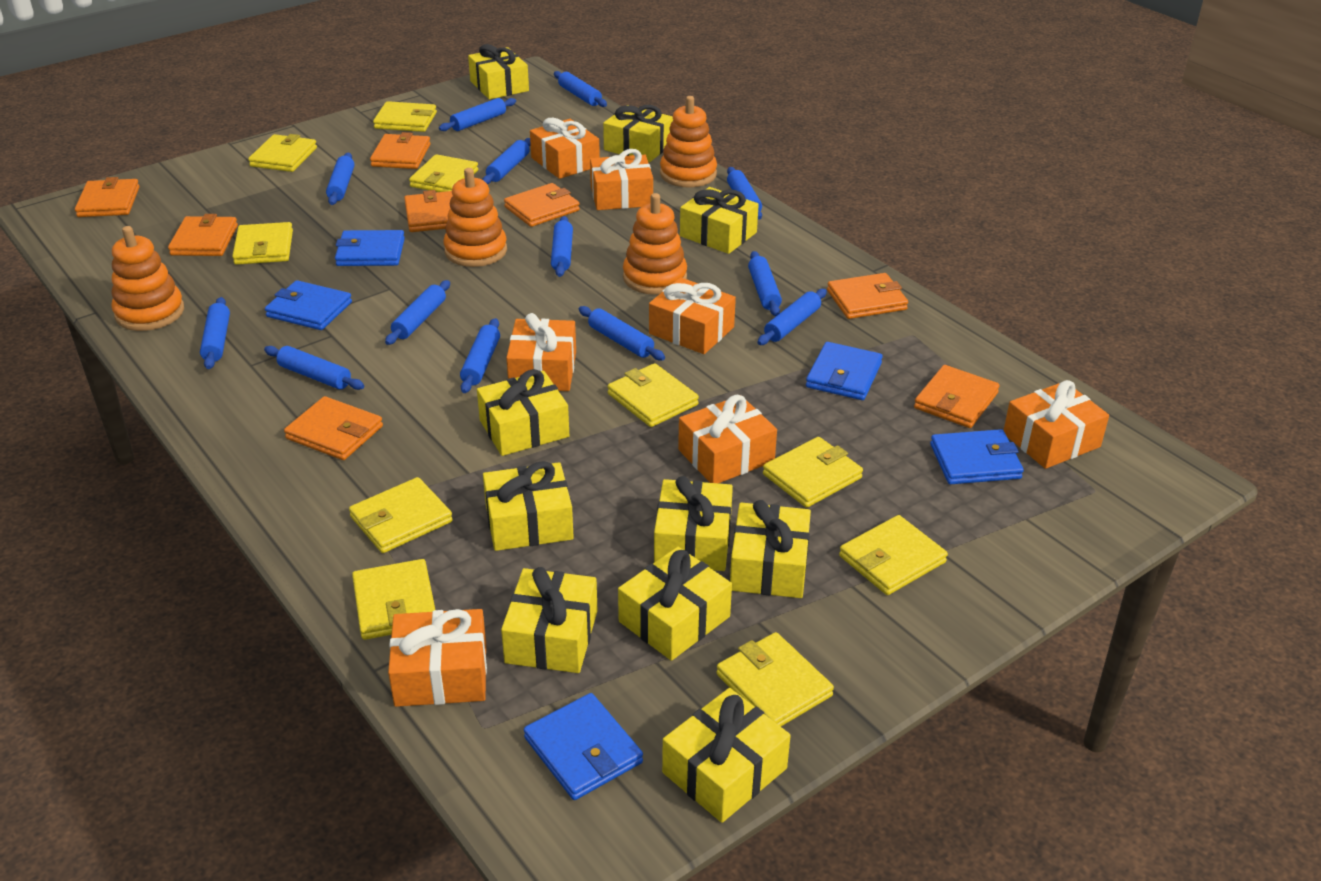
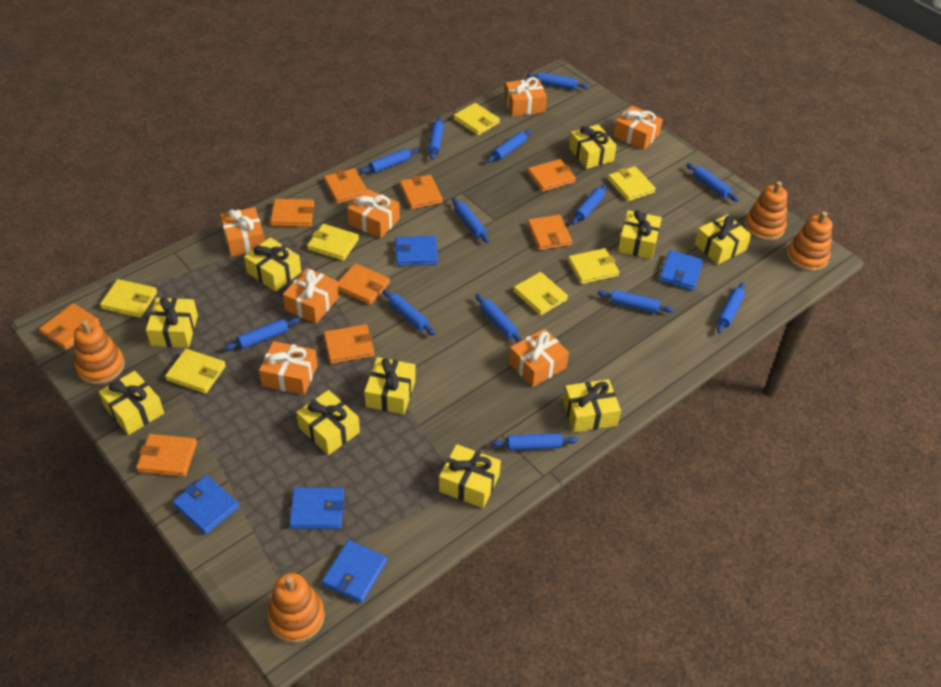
orange wallet: [75,177,140,217] [168,214,238,256] [284,396,383,460] [370,132,431,169] [404,190,453,232] [504,183,580,227] [827,273,908,319] [914,365,1000,428] = 8 -> [39,303,100,350] [136,434,197,477] [270,199,314,227] [324,168,367,204] [324,324,374,364] [338,263,390,305] [400,175,443,209] [528,159,576,192] [528,215,572,250] = 9
yellow wallet: [232,222,293,265] [248,134,317,172] [349,477,453,553] [352,559,435,640] [373,101,437,132] [409,154,478,192] [607,363,699,427] [717,632,834,727] [763,437,863,508] [839,515,948,595] = 10 -> [100,279,157,318] [165,349,226,394] [307,224,359,261] [453,103,500,135] [513,272,568,316] [568,248,619,284] [608,166,656,202] = 7

